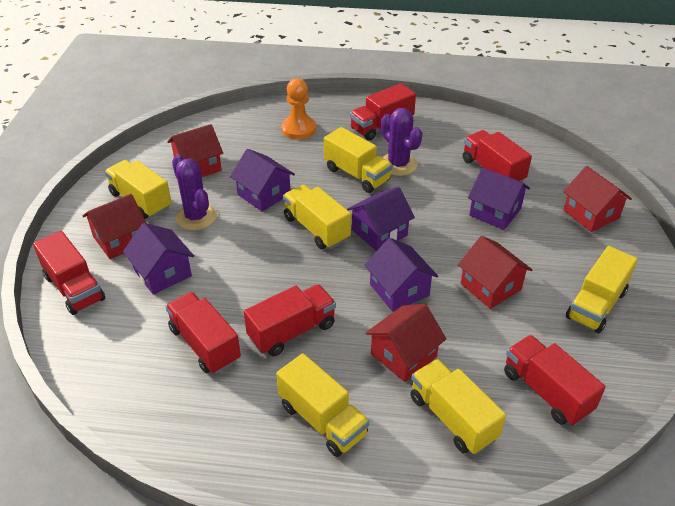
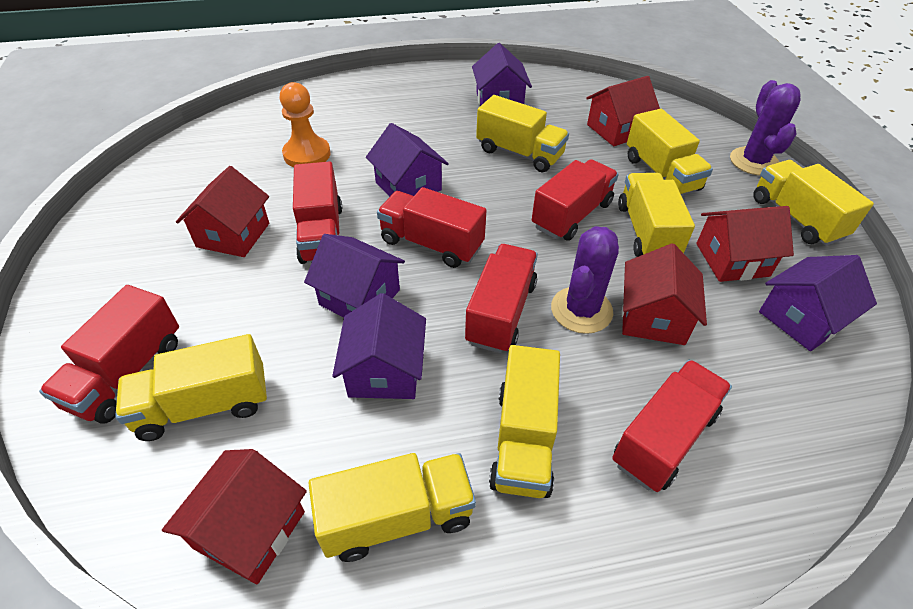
yellow truck: [105,160,172,219] [276,353,369,457] [283,185,351,249] [324,127,392,193] [410,359,506,454] [566,246,638,333] = 6 -> [115,334,267,441] [308,453,476,562] [476,95,569,172] [489,345,560,498] [618,173,695,257] [627,109,713,195] [753,160,874,246] = 7

